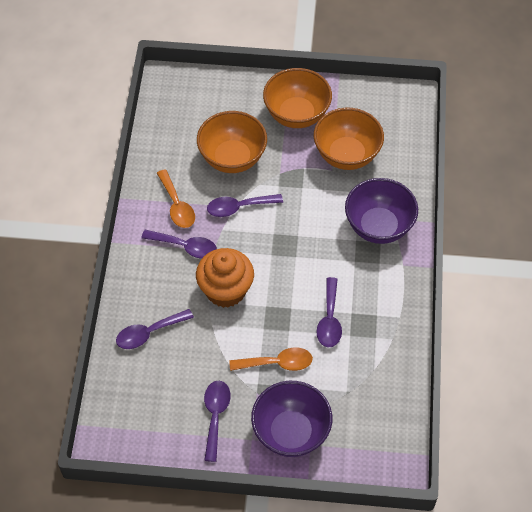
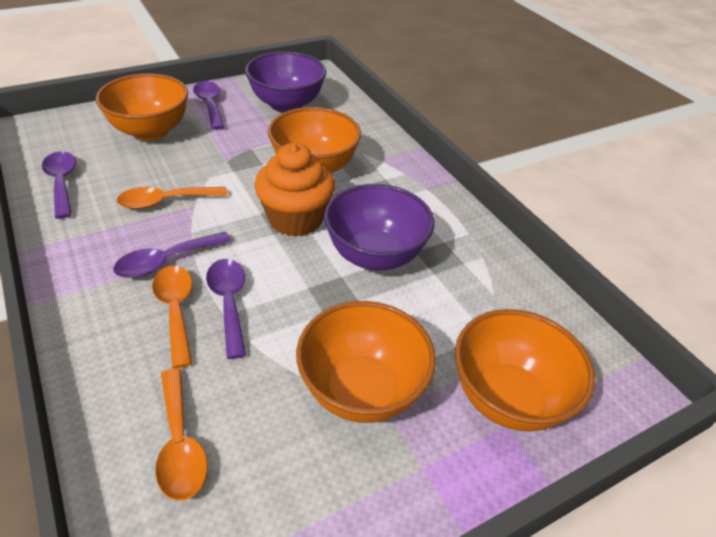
orange bowl: [197,111,267,173] [263,68,332,128] [314,108,384,170] = 3 -> [96,73,188,141] [268,107,361,173] [296,301,436,423] [455,309,595,432] = 4
orange spoon: [157,169,195,228] [229,347,313,371] = 2 -> [116,187,227,209] [152,266,192,368] [155,368,208,501] = 3
purple spoon: [116,309,194,349] [141,230,217,259] [204,381,231,462] [207,194,283,217] [317,277,342,348] = 5 -> [42,151,76,219] [113,232,231,278] [193,81,224,130] [206,259,246,359] = 4

